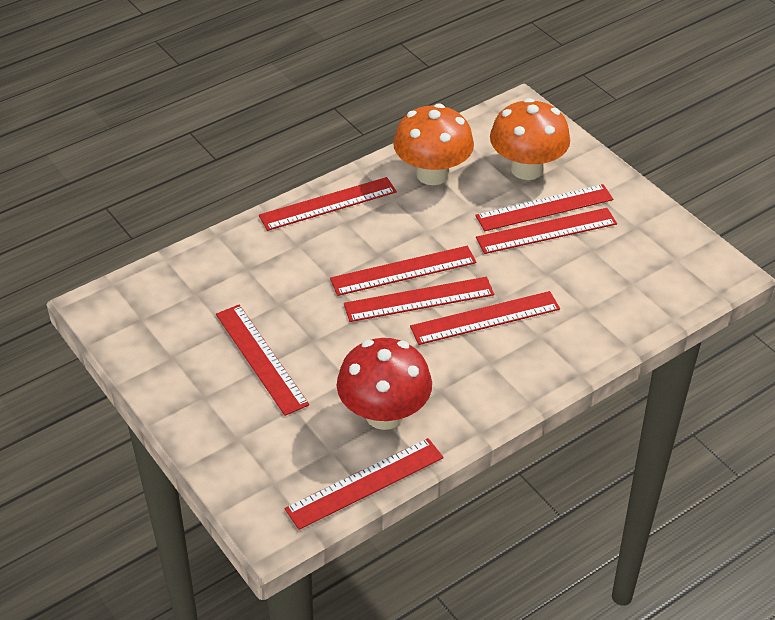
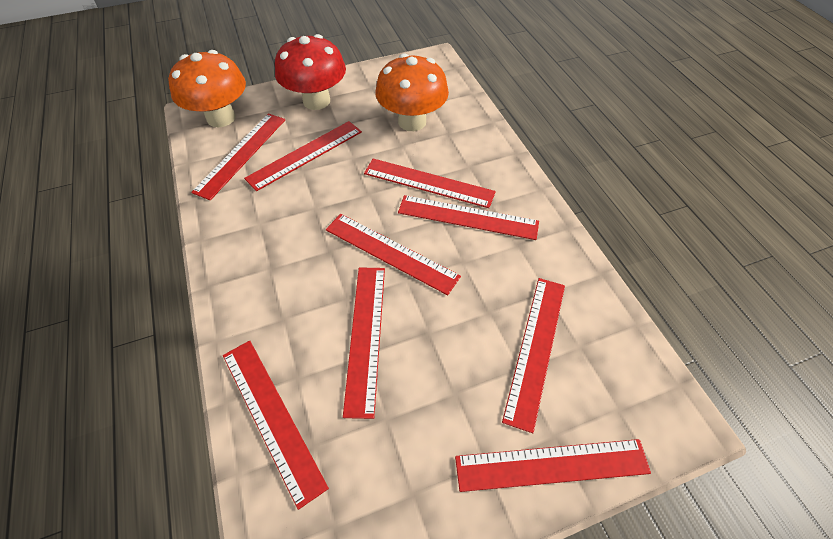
red ruler: [216,305,309,416] [259,177,397,231] [285,438,444,530] [330,246,477,296] [344,277,494,322] [410,291,560,345] [475,184,613,231] [476,208,617,254] = 8 -> [191,113,285,200] [223,341,329,510] [244,121,362,191] [326,214,461,295] [343,268,385,419] [364,158,496,208] [398,195,539,240] [455,439,651,492] [502,278,565,433] = 9

